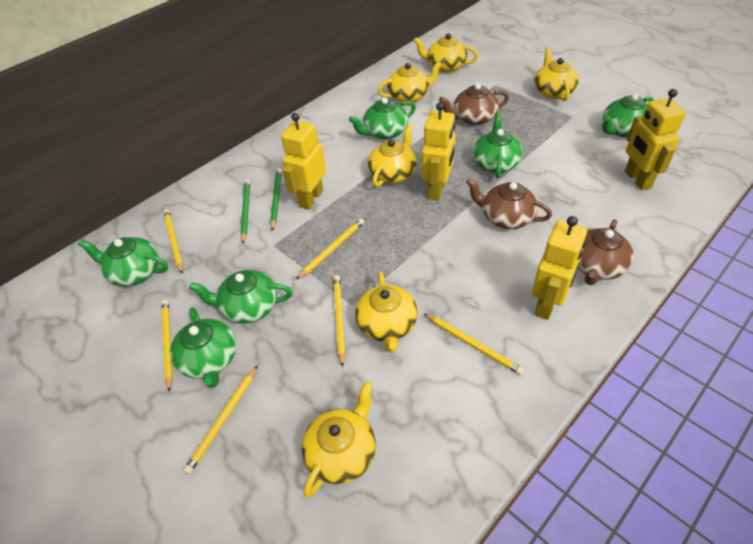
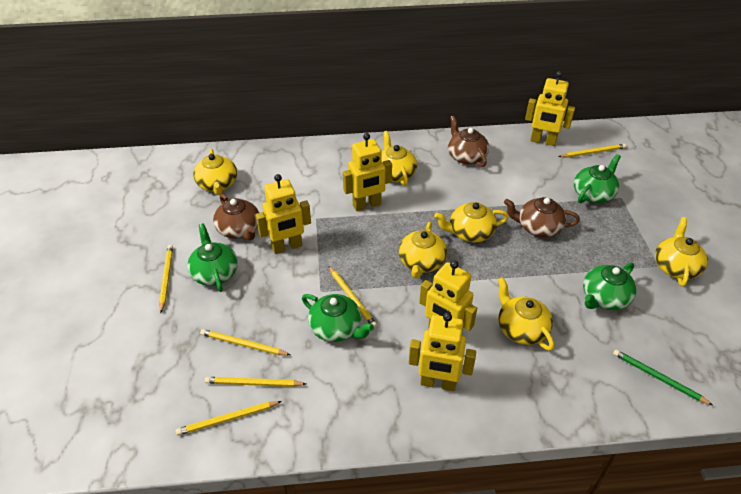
green pencil: [240,180,250,243] [270,168,282,231] = 2 -> [613,349,713,405] = 1
green teapot: [78,237,168,286] [170,307,236,388] [189,270,293,324] [349,97,416,139] [473,113,523,178] [602,94,654,137] = 6 -> [187,223,238,292] [302,294,374,342] [574,154,621,203] [583,263,636,310] = 4
yellow robot: [281,113,326,210] [421,102,456,201] [532,216,587,320] [625,89,686,190] = 4 -> [256,174,311,254] [343,133,392,211] [409,312,476,391] [419,260,477,333] [525,71,575,146] = 5

